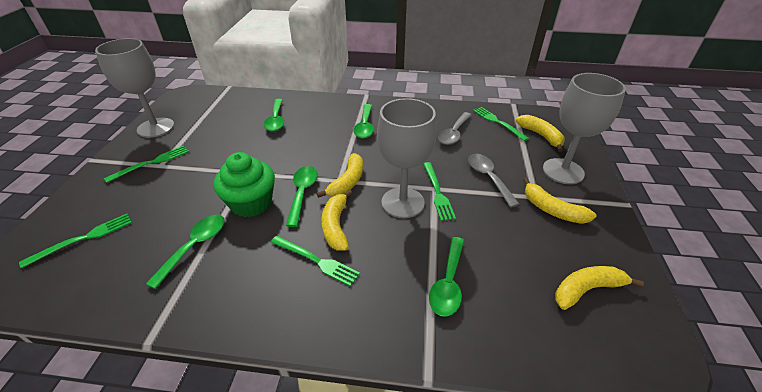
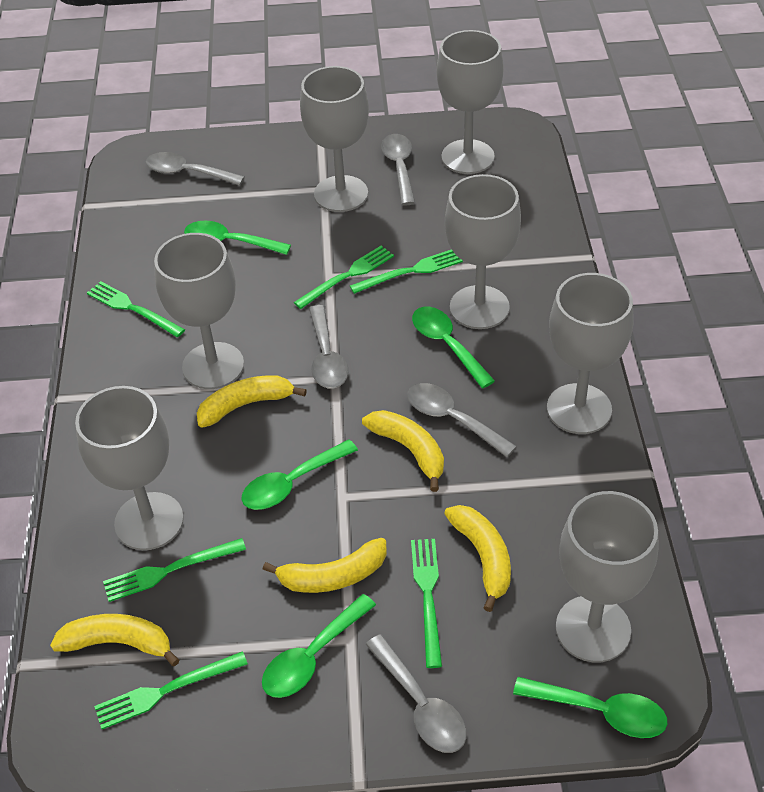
green cupcake: [214,152,275,217] = 1 -> none = 0
green fork: [19,214,132,268] [104,145,189,183] [271,236,360,286] [423,162,456,221] [473,107,529,141] = 5 -> [87,281,185,337] [94,651,248,729] [103,538,246,602] [294,246,394,309] [350,249,463,294] [411,539,442,668] = 6
grey goblet: [95,38,174,138] [377,98,437,218] [543,73,626,184] = 3 -> [75,386,184,550] [154,233,244,389] [300,66,369,212] [437,30,504,174] [445,174,521,329] [547,273,634,434] [556,491,659,662] = 7
grey spoon: [438,112,471,145] [468,154,520,208] = 2 -> [146,152,245,185] [309,305,348,388] [365,634,467,753] [381,134,415,206] [407,383,517,457] = 5

